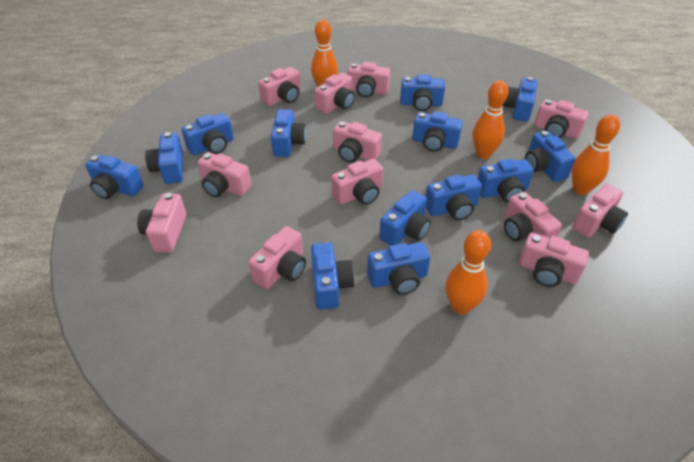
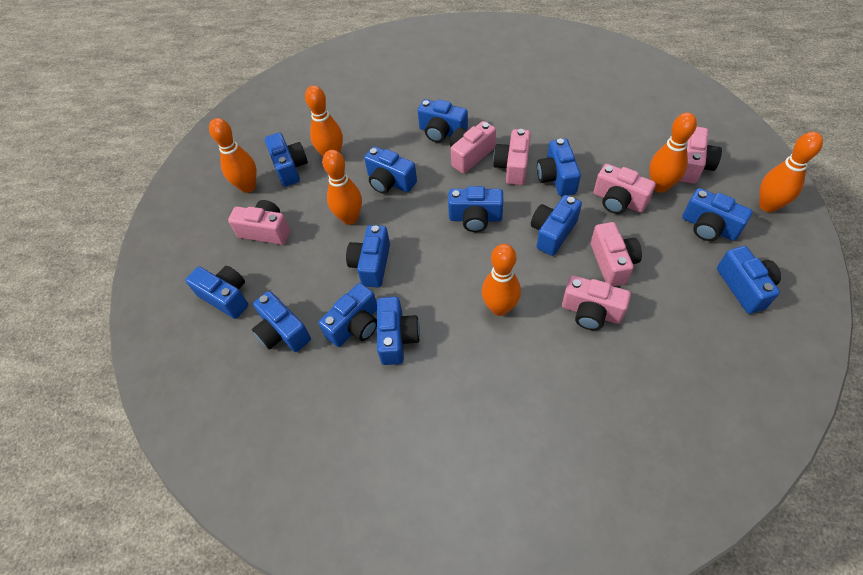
orange bowling pin: [311,20,338,87] [445,230,491,315] [473,80,508,159] [572,114,620,195] = 4 -> [209,118,257,193] [305,85,343,156] [322,150,362,225] [482,244,521,316] [649,113,697,193] [759,132,823,212] = 6
pink camera: [137,193,187,253] [198,152,251,197] [249,226,306,289] [258,67,301,106] [314,73,355,114] [331,159,383,205] [333,121,382,163] [347,62,390,98] [504,192,562,241] [519,233,589,287] [534,99,589,139] [572,184,628,238] = 12 -> [228,200,290,245] [449,121,496,174] [493,129,531,185] [562,275,631,330] [591,222,642,286] [594,164,656,214] [679,127,722,184] = 7

